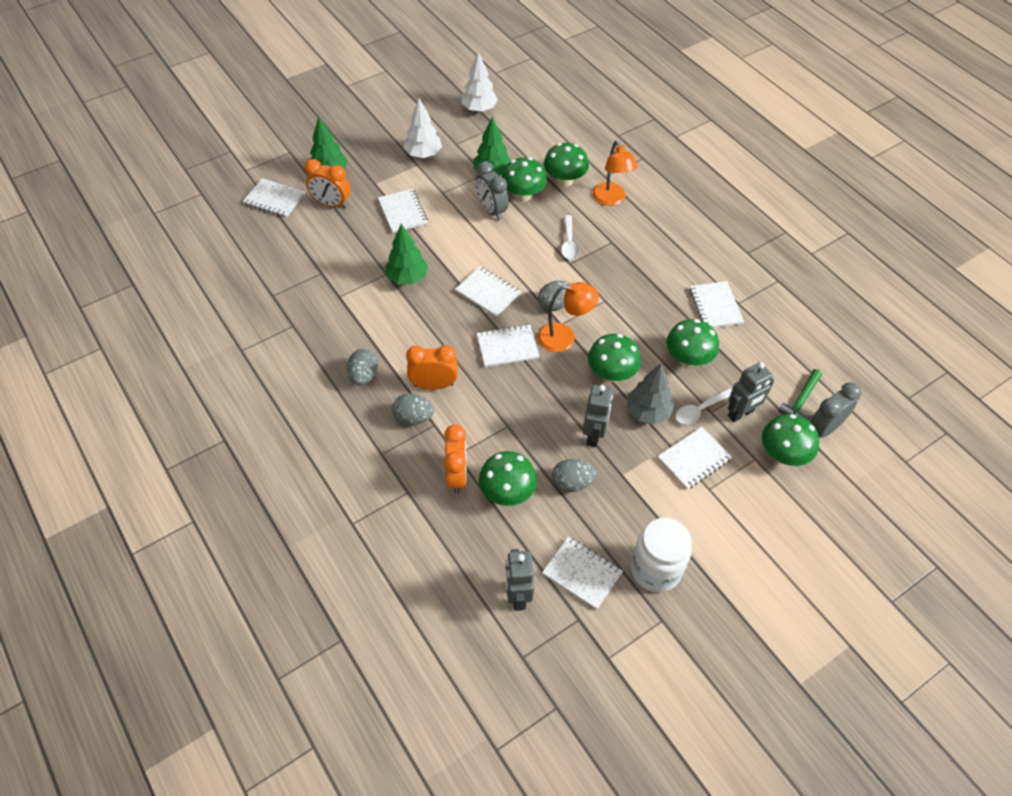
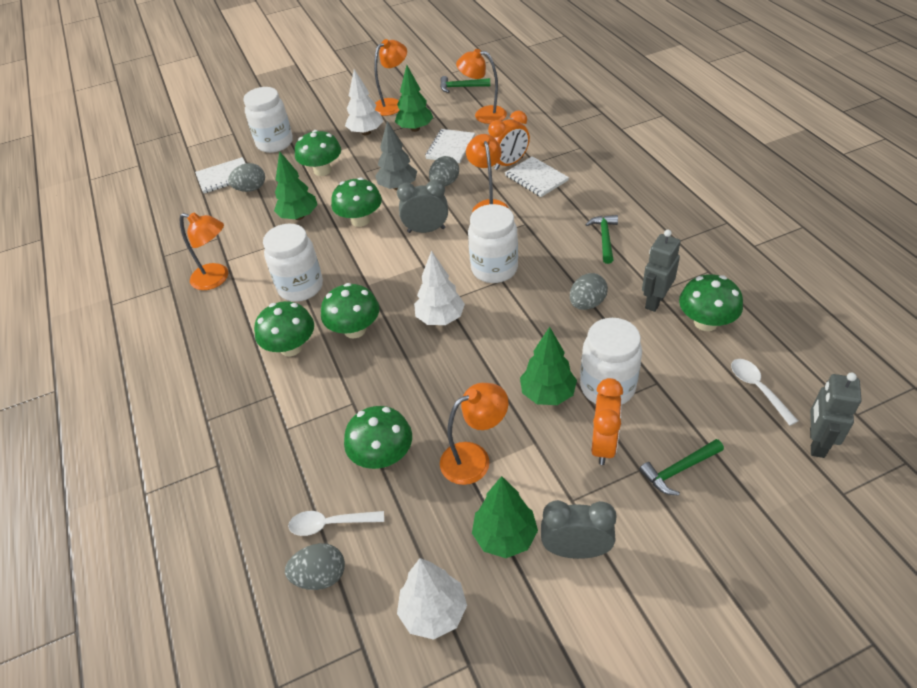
green hammer: [778,369,822,420] = 1 -> [440,76,490,93] [585,215,618,264] [639,439,724,496] = 3
green tree: [310,116,348,170] [385,224,428,284] [473,117,511,176] = 3 -> [274,151,318,220] [395,65,433,132] [472,476,538,558] [520,327,577,405] = 4
grey robot: [505,549,534,611] [583,385,613,447] [728,362,774,422] = 3 -> [642,230,681,312] [810,372,862,458] = 2
orange clock: [305,159,350,208] [406,345,458,390] [444,424,467,494] = 3 -> [488,110,530,170] [591,378,623,465] = 2
orange lamp: [537,282,599,352] [592,140,638,206] = 2 -> [179,212,228,290] [374,39,407,116] [440,383,508,485] [456,49,507,124] [466,134,509,213] = 5
white jar: [631,518,692,593] = 1 -> [243,87,293,153] [263,224,323,302] [468,204,518,283] [580,318,642,404] = 4
white notebook: [243,178,305,218] [378,189,428,233] [455,266,521,317] [477,324,540,367] [542,537,623,610] [658,427,732,489] [689,281,744,328] = 7 -> [195,157,246,193] [425,129,475,163] [505,156,569,197] = 3
white tree: [403,98,442,158] [461,52,498,112] = 2 -> [345,69,383,135] [397,558,467,640] [414,251,465,325] = 3

